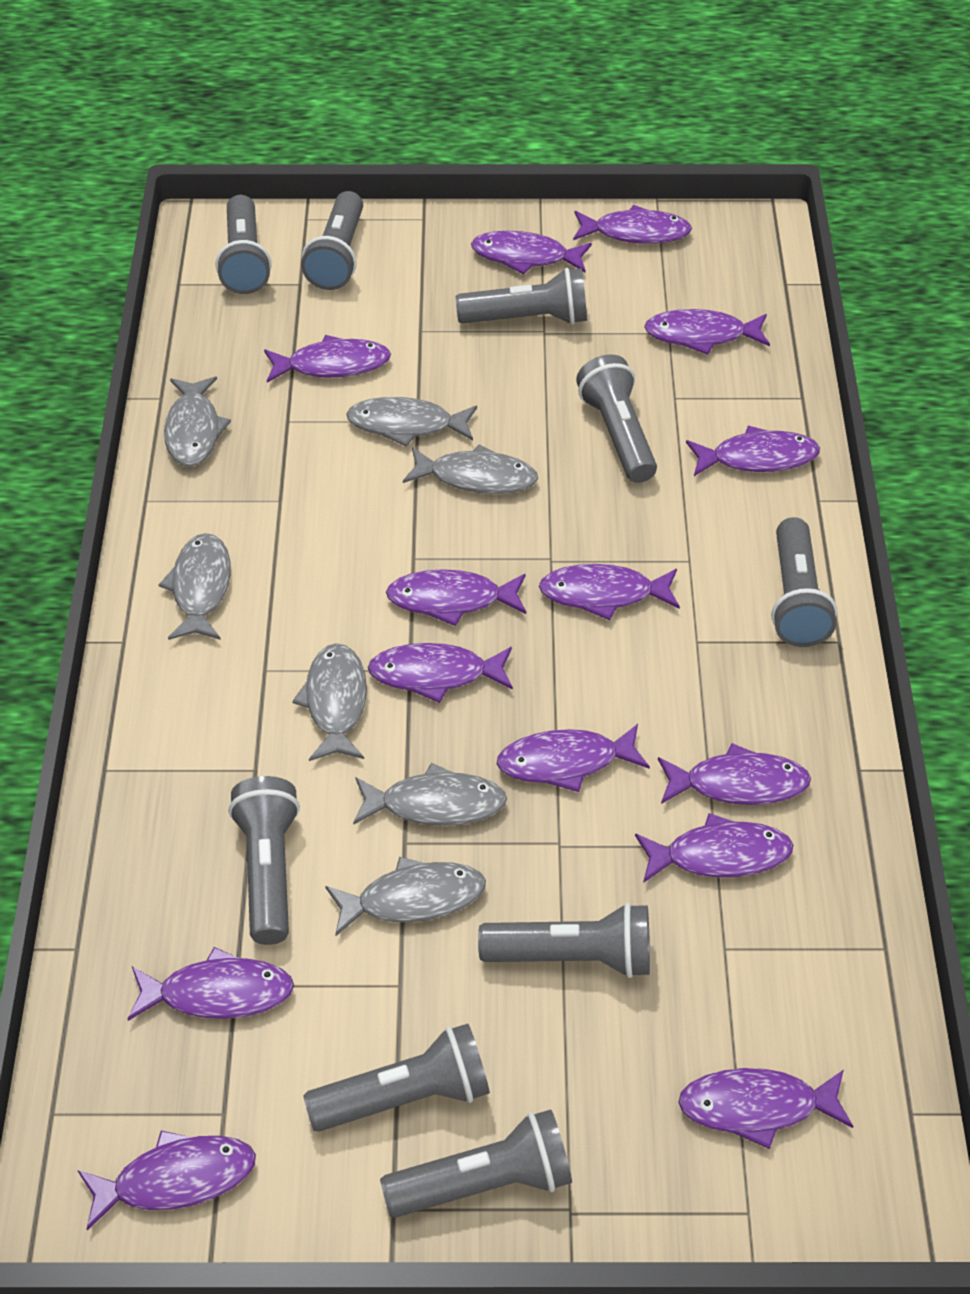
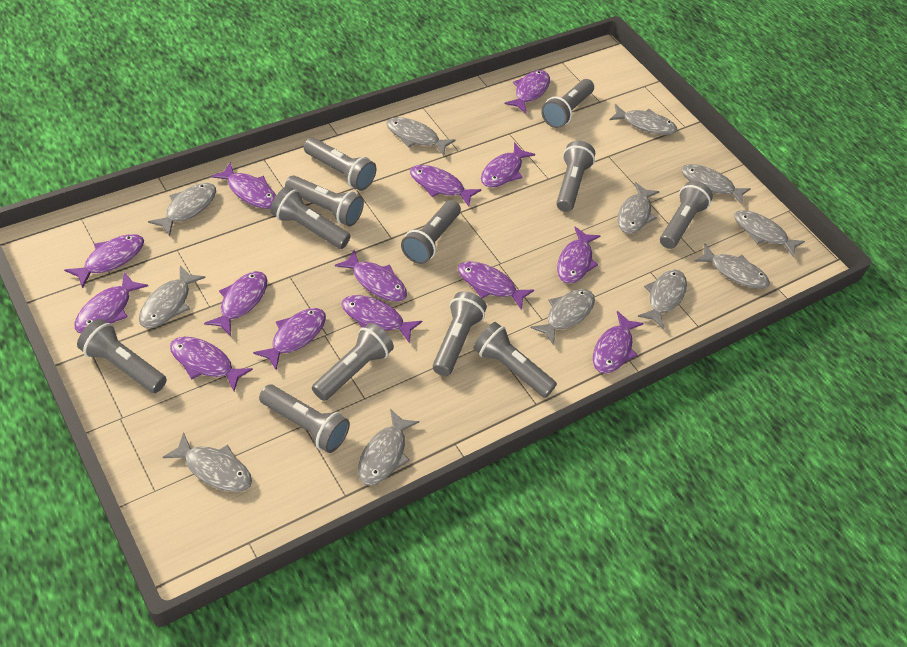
grey fish: [159,533,231,640] [164,376,231,467] [292,643,367,761] [325,857,486,936] [346,397,477,447] [353,763,507,826] [403,444,538,494] = 7 -> [139,265,206,328] [148,183,216,236] [163,432,252,492] [358,409,419,486] [386,117,455,156] [530,289,595,345] [610,104,678,135] [617,182,660,234] [637,270,687,329] [681,164,751,205] [694,244,770,289] [734,210,805,258] = 12
grey flashlight: [216,195,272,294] [229,776,300,945] [301,191,363,290] [303,1024,490,1132] [380,1110,572,1218] [456,268,587,325] [478,903,650,978] [576,354,657,483] [771,517,837,647] = 9 -> [77,319,167,393] [259,385,350,453] [270,186,351,249] [285,175,364,226] [304,137,377,191] [312,323,394,401] [401,200,461,264] [432,291,487,376] [473,322,557,398] [541,79,594,128] [556,141,595,212] [660,181,713,249] = 12

